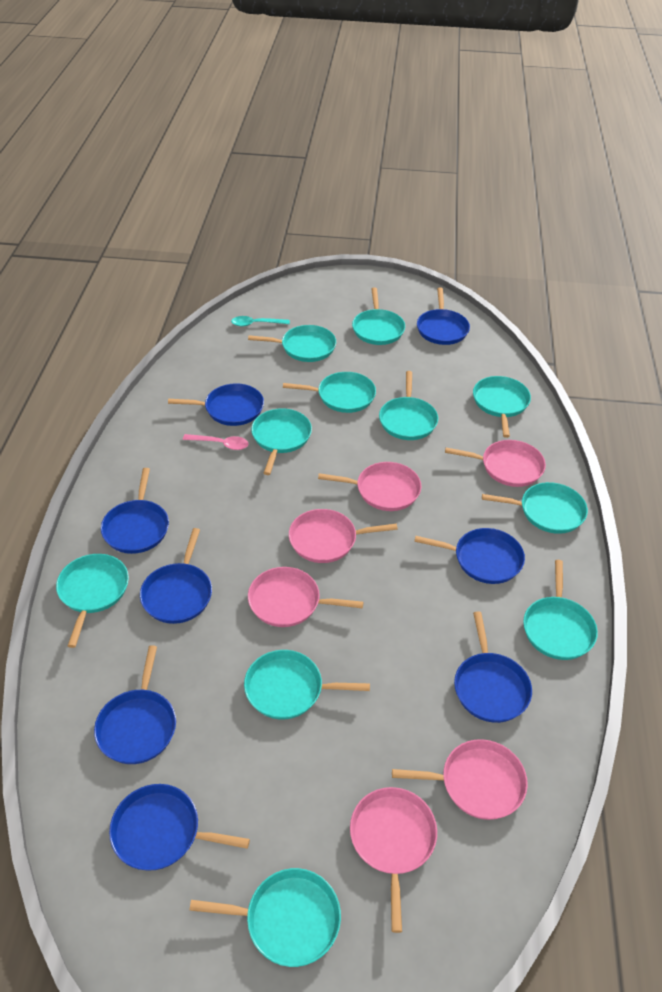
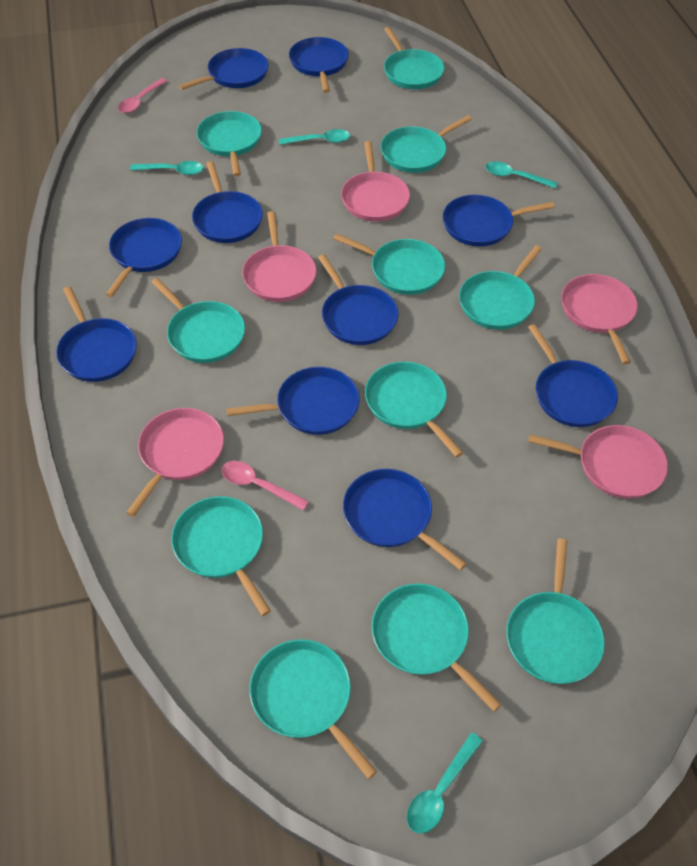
blue pan: [94,645,176,764] [101,468,169,554] [109,784,250,871] [140,528,212,624] [168,383,264,426] [414,528,525,584] [417,287,470,345] [454,611,532,723] = 8 -> [56,286,137,382] [105,218,182,297] [179,48,269,90] [192,161,263,243] [226,367,360,435] [289,37,349,93] [318,254,399,345] [343,469,467,571] [443,195,555,247] [528,324,618,427] = 10
pink pan: [248,567,364,627] [289,509,398,563] [318,462,421,511] [350,787,437,933] [392,739,528,820] [445,440,546,487] = 6 -> [126,408,224,517] [242,211,316,302] [341,141,410,222] [528,425,668,499] [561,274,638,364] = 5
pink spoon: [183,434,248,450] = 1 -> [118,78,167,113] [221,461,309,510] = 2
turquoise spoon: [231,316,290,326] = 1 -> [130,161,203,175] [279,129,350,145] [407,732,483,833] [485,161,558,189] = 4

